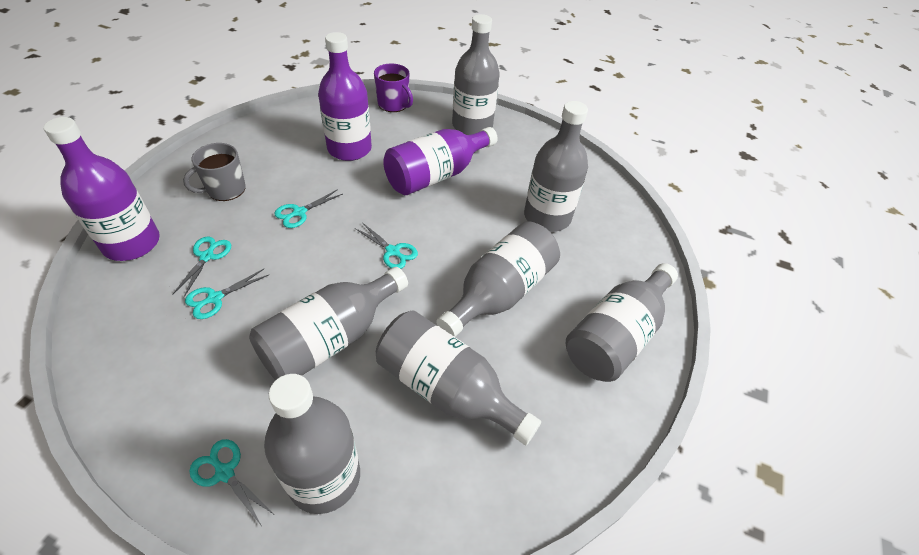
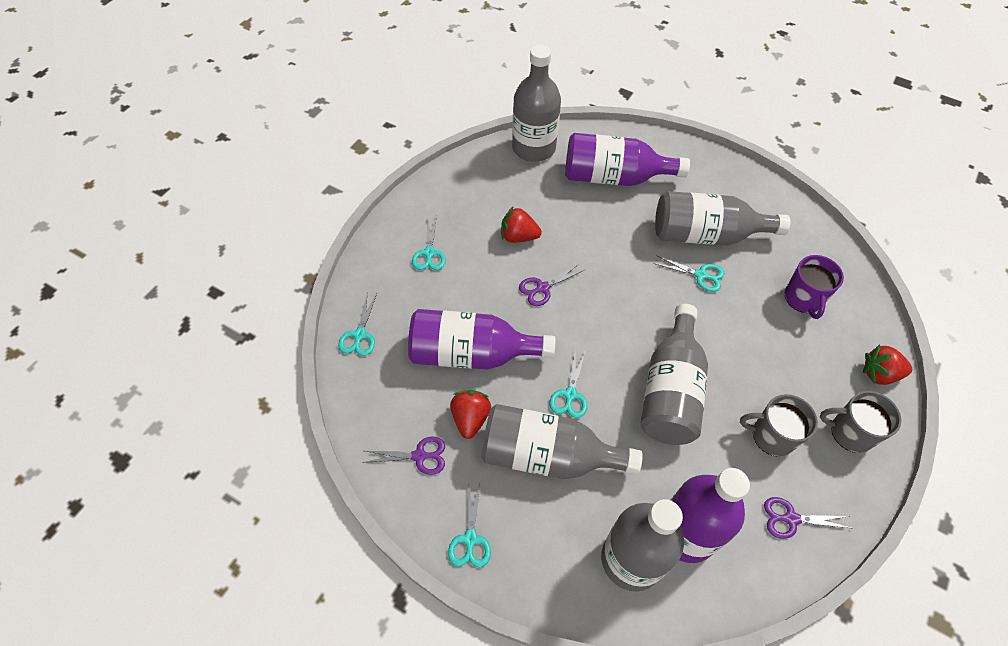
grey bottle: [249,267,408,380] [264,374,360,514] [376,310,541,445] [436,221,560,337] [452,14,500,135] [524,101,588,232] [566,263,678,382] = 7 -> [481,404,643,479] [512,45,561,162] [601,499,684,592] [640,304,708,445] [655,191,791,245] = 5
grey mug: [183,143,246,201] = 1 -> [740,394,818,457] [820,391,901,453] = 2
purple scissors: none = 0 -> [363,437,445,475] [519,263,586,306] [764,497,851,539] = 3
red strawberry: none = 0 -> [450,390,491,439] [501,206,542,243] [863,344,912,385] = 3

